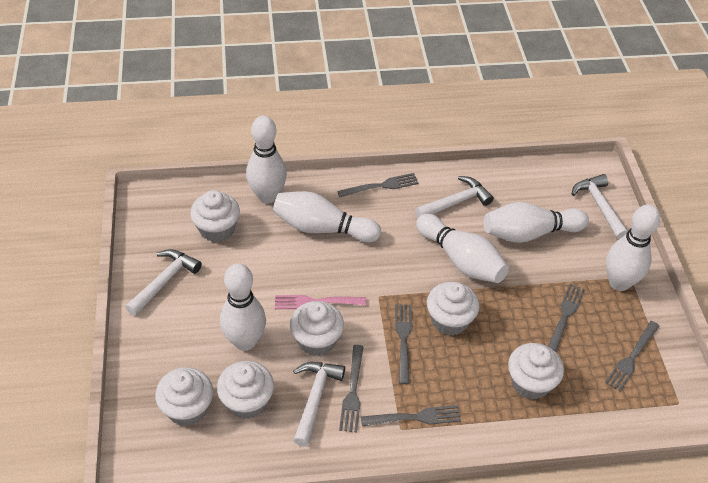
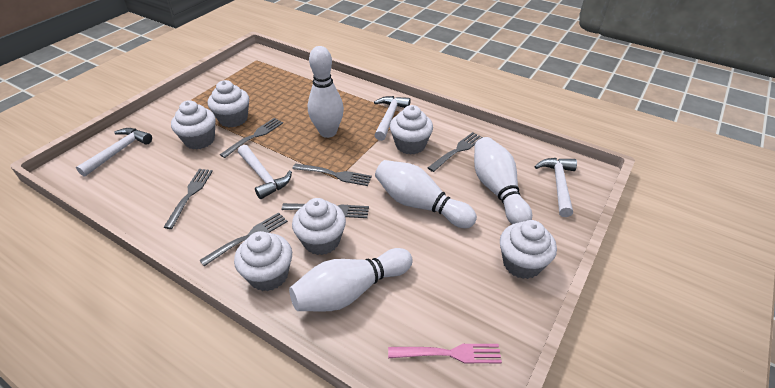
white bowling pin: [220,263,266,351] [246,116,287,204] [273,191,381,242] [416,214,509,283] [484,202,589,243] [606,205,660,291] = 6 -> [289,248,413,312] [308,46,344,138] [375,160,477,228] [474,137,532,224] = 4

